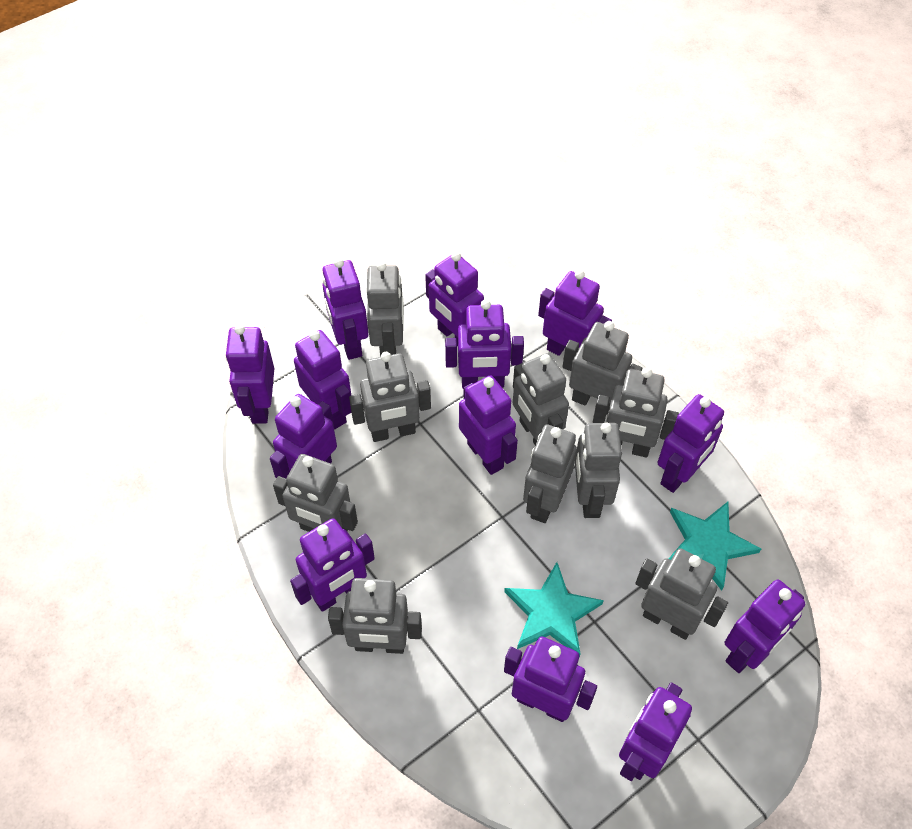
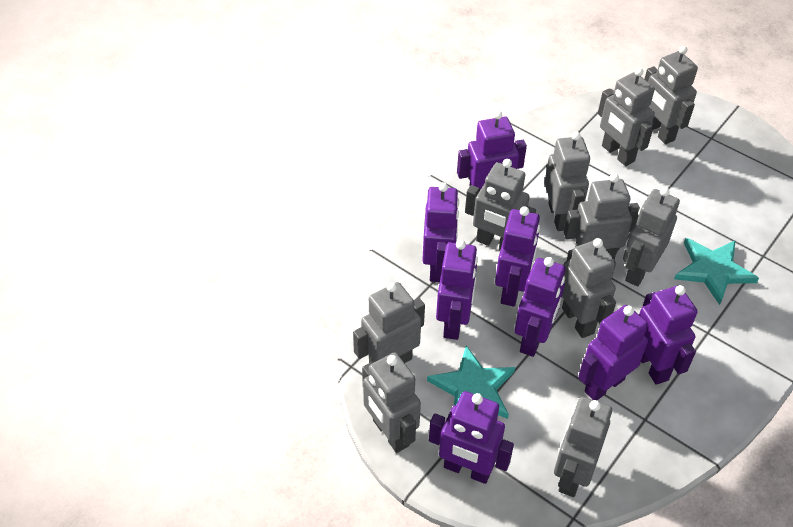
purple robot: [225,324,274,424] [270,394,337,479] [290,518,375,612] [294,330,352,430] [322,258,369,360] [425,252,484,347] [445,299,524,389] [459,375,518,475] [504,636,597,722] [538,269,612,356] [619,682,692,781] [658,394,724,493] [725,579,805,673] = 13 -> [422,182,459,282] [429,391,514,484] [436,240,478,340] [457,110,527,191] [495,206,540,307] [515,257,565,357] [578,305,648,400] [639,285,698,385] = 8

